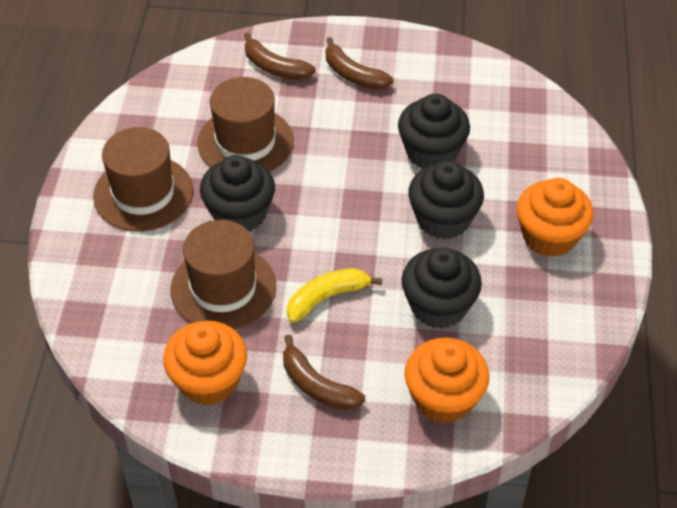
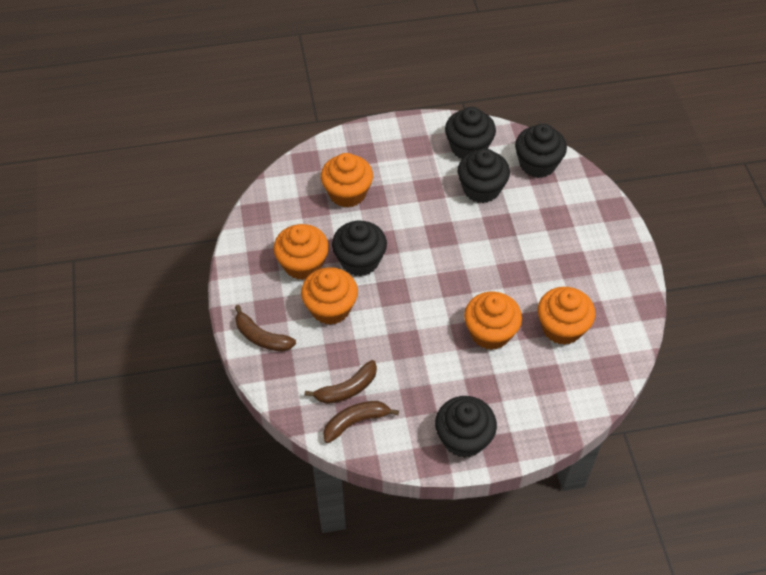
black cupcake: [200,155,275,231] [398,94,470,169] [402,248,482,329] [408,161,484,240] = 4 -> [332,221,387,276] [435,396,497,458] [445,107,496,159] [458,149,510,203] [515,124,567,178] = 5
brown hat: [93,127,193,231] [170,220,276,329] [197,77,294,172] = 3 -> none = 0
orange cupcake: [163,321,247,405] [405,338,489,423] [517,178,593,257] = 3 -> [274,224,329,280] [301,267,358,325] [321,153,373,208] [464,292,522,350] [538,287,595,345] = 5
yellow banana: [287,268,382,323] = 1 -> none = 0

